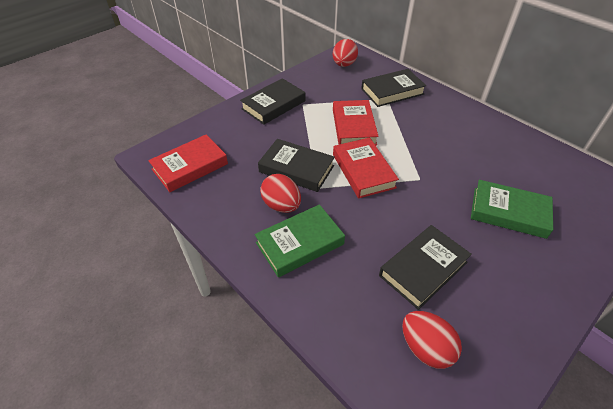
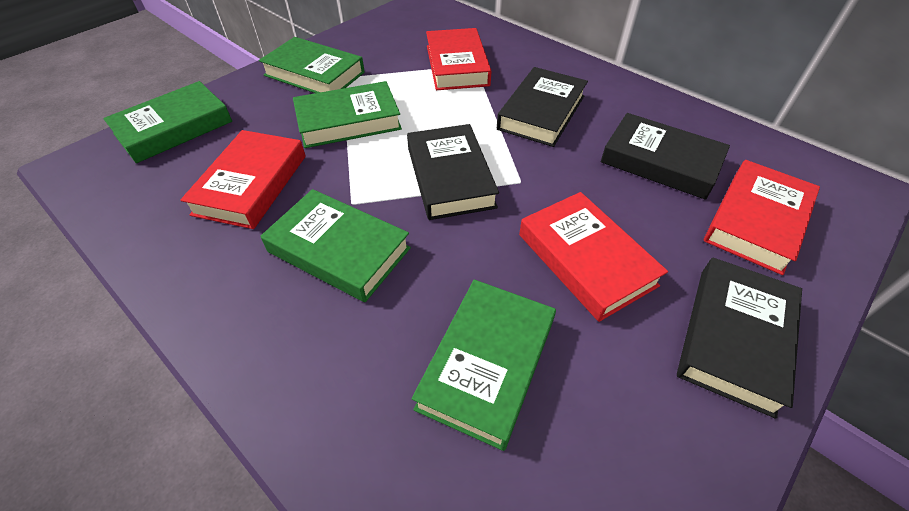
green book: [255,204,345,277] [471,180,553,239] = 2 -> [103,81,232,163] [259,37,365,93] [261,189,411,302] [293,81,402,148] [412,280,556,451] = 5
red book: [148,134,228,192] [333,100,379,146] [333,137,399,199] = 3 -> [180,130,306,229] [426,28,492,90] [519,192,668,322] [704,160,820,275] = 4
red egg: [260,174,301,213] [333,39,358,67] [402,311,462,369] = 3 -> none = 0

